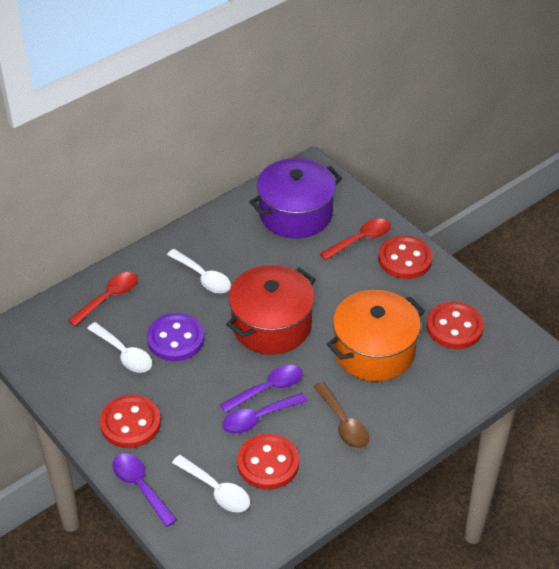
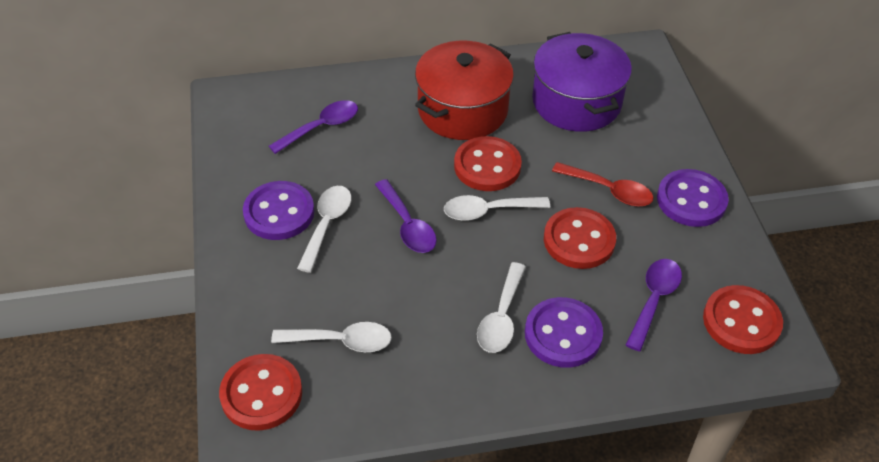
brown spoon: [313,382,369,449] = 1 -> none = 0
orange pot: [327,290,425,382] = 1 -> none = 0
purple button: [147,313,204,361] = 1 -> [243,181,314,240] [525,297,603,368] [657,169,729,227] = 3
red spoon: [68,272,138,326] [320,219,391,260] = 2 -> [552,162,654,207] = 1
white spoon: [87,322,152,373] [167,249,231,293] [172,455,250,512] = 3 -> [271,322,392,352] [297,186,351,273] [444,195,550,221] [477,262,526,353] = 4

